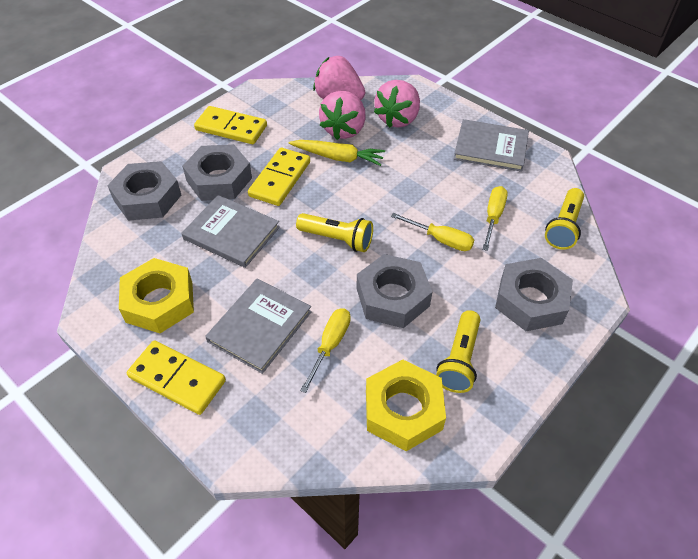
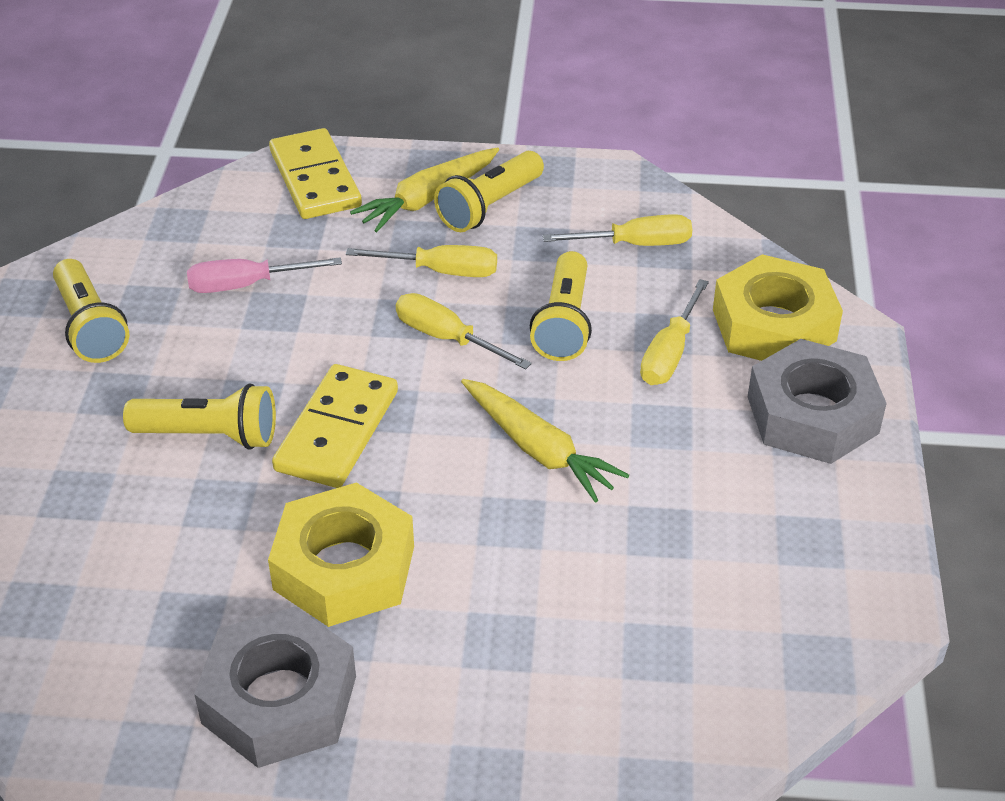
grey book: [182,195,280,268] [205,278,312,374] [453,119,529,172] = 3 -> none = 0
grey nut: [107,161,181,221] [182,144,252,201] [357,254,432,328] [495,258,573,331] = 4 -> [194,606,356,768] [748,339,887,464] = 2
pink screwdriver: none = 0 -> [187,257,342,293] = 1
pink strawberry: [313,56,365,100] [319,91,366,140] [374,80,420,128] = 3 -> none = 0
yellow carrot: [289,140,385,166] = 1 -> [350,147,499,232] [461,379,629,503] = 2
yellow domino: [127,340,226,415] [194,106,267,144] [248,148,310,206] = 3 -> [269,128,362,219] [272,364,398,488] = 2
yellow flashlight: [296,213,373,252] [436,310,480,393] [545,188,584,250] = 3 -> [53,259,130,363] [123,384,276,449] [434,151,544,232] [530,251,592,361] = 4
yellow screwdriver: [300,308,351,393] [391,213,474,251] [482,186,508,251] = 3 -> [346,245,497,277] [396,293,532,369] [543,214,692,246] [640,279,709,385] = 4

